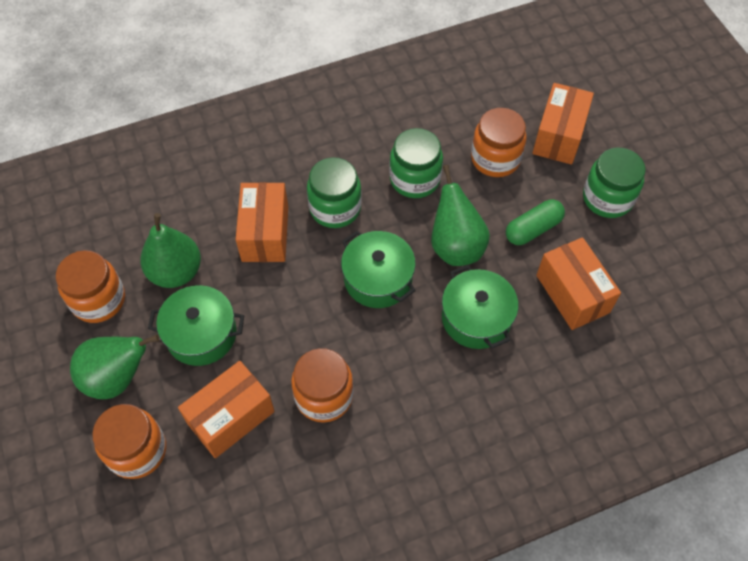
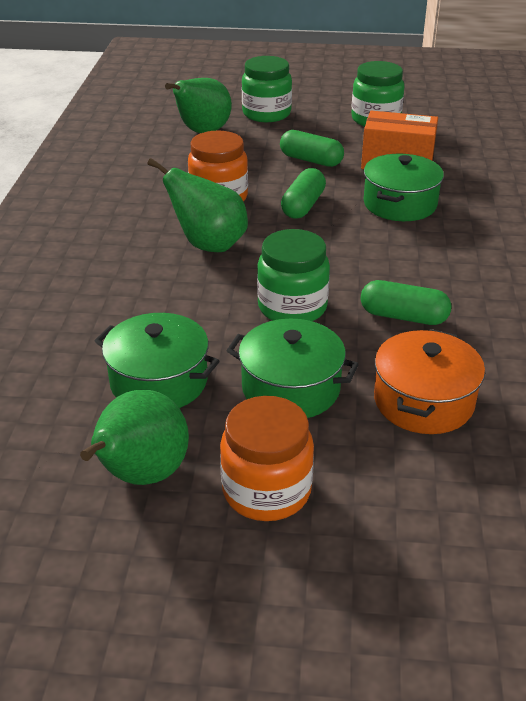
green capsule: [506,199,565,245] = 1 -> [280,130,344,167] [281,168,326,219] [361,280,451,325] = 3
orange box: [178,361,275,458] [236,182,288,262] [532,83,594,165] [536,237,621,330] = 4 -> [361,111,438,169] = 1
orange jar: [56,250,125,323] [92,404,166,479] [291,348,354,423] [471,108,527,177] = 4 -> [188,131,248,201] [220,396,314,521] = 2
orange pot: none = 0 -> [374,329,485,434] = 1

